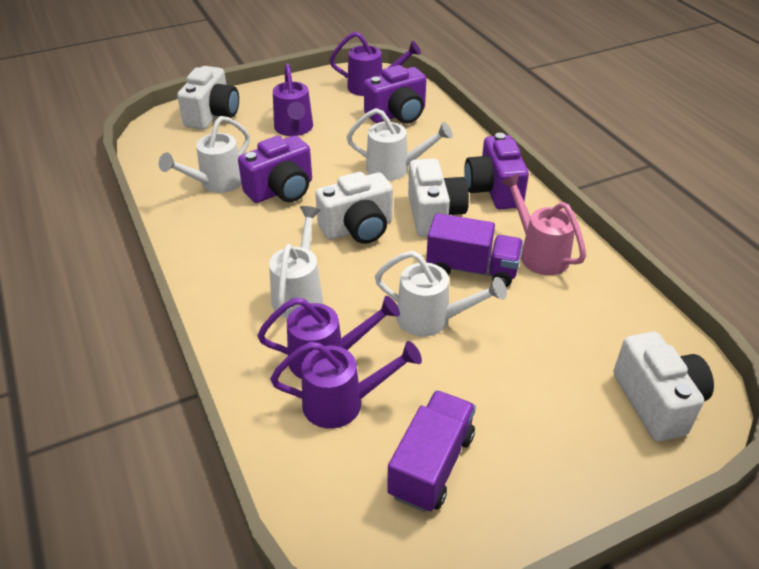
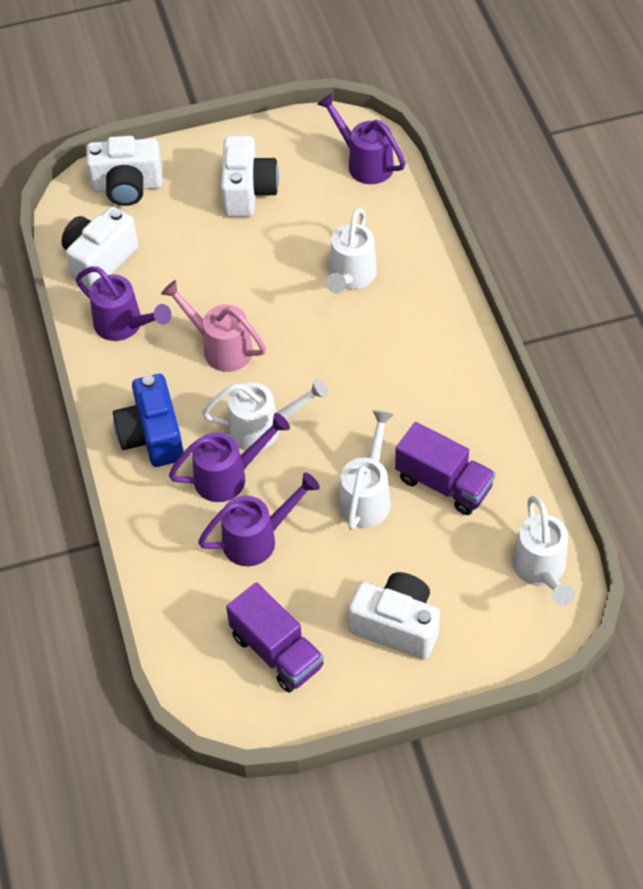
blue camera: none = 0 -> [113,374,183,467] = 1
purple camera: [238,135,312,203] [364,65,426,124] [464,133,529,209] = 3 -> none = 0

